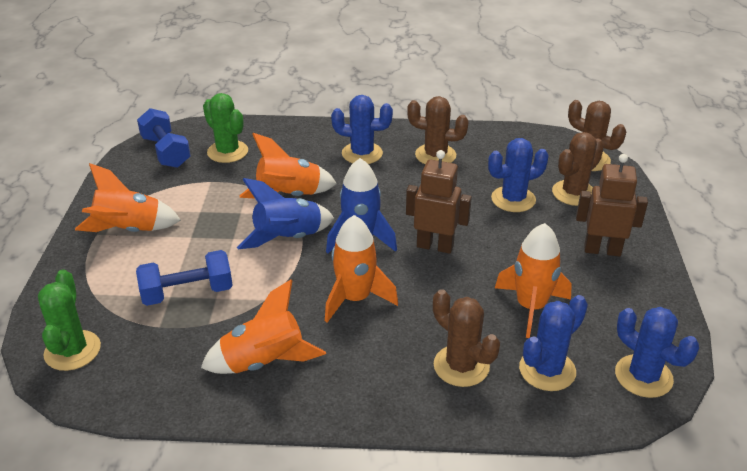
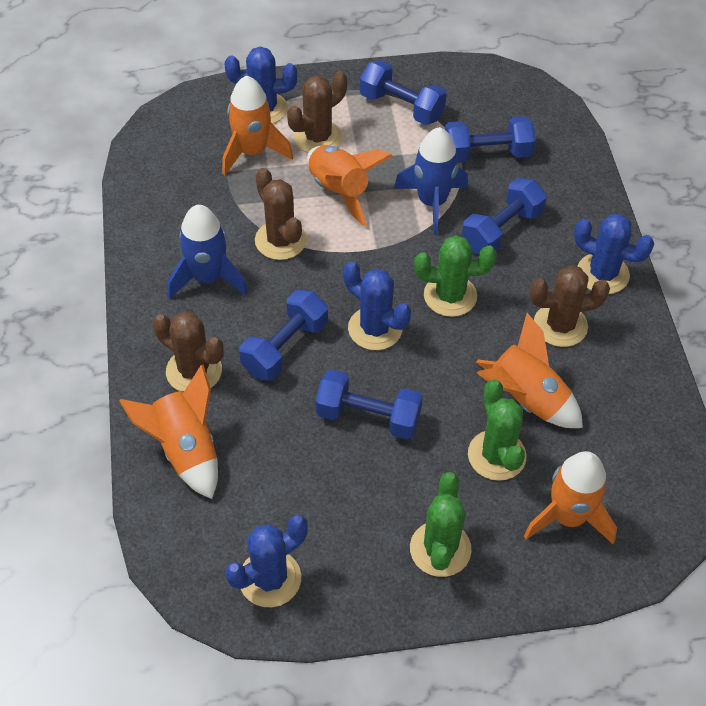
blue dumbbell: [136,250,233,306] [137,108,191,168] = 2 -> [239,290,328,381] [315,369,423,439] [360,60,447,125] [445,116,535,163] [462,178,547,254] = 5
brown robot: [406,150,472,254] [576,154,648,256] = 2 -> none = 0
green cactus: [38,269,101,371] [203,93,248,163] = 2 -> [410,472,471,577] [414,235,497,317] [468,379,527,481] = 3

